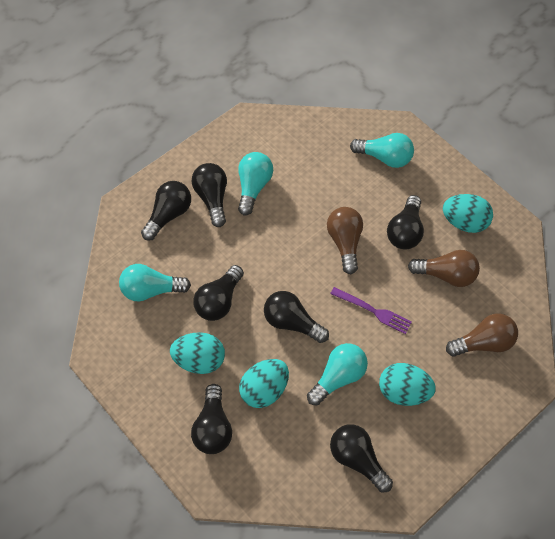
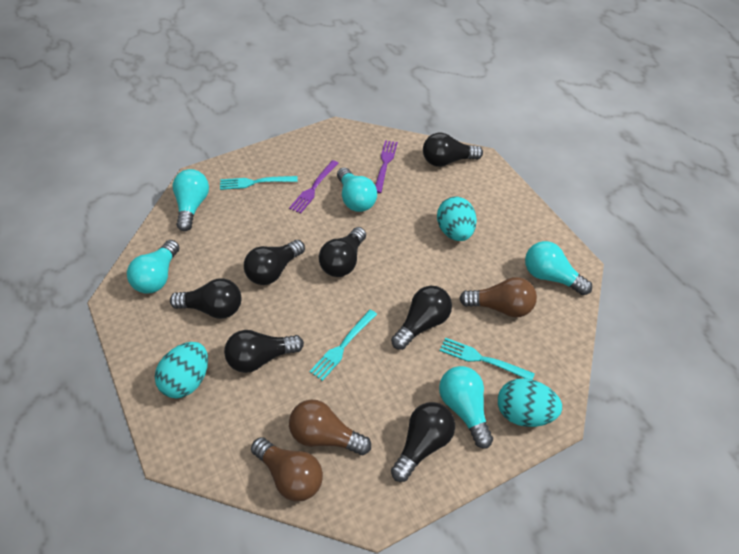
purple fork: [330,287,412,334] = 1 -> [289,160,338,214] [375,140,398,193] = 2
turquoise egg: [170,332,225,374] [239,359,289,408] [379,363,436,406] [443,194,493,233] = 4 -> [155,342,208,399] [437,197,477,241] [498,378,562,427] = 3
turquoise fork: none = 0 -> [220,176,298,190] [310,309,377,381] [440,337,535,380] = 3
turquoise light bulb: [119,264,191,302] [238,152,273,216] [307,343,368,406] [350,133,414,168] = 4 -> [127,240,179,294] [172,169,209,231] [337,167,377,212] [439,366,493,448] [525,241,592,295] = 5

